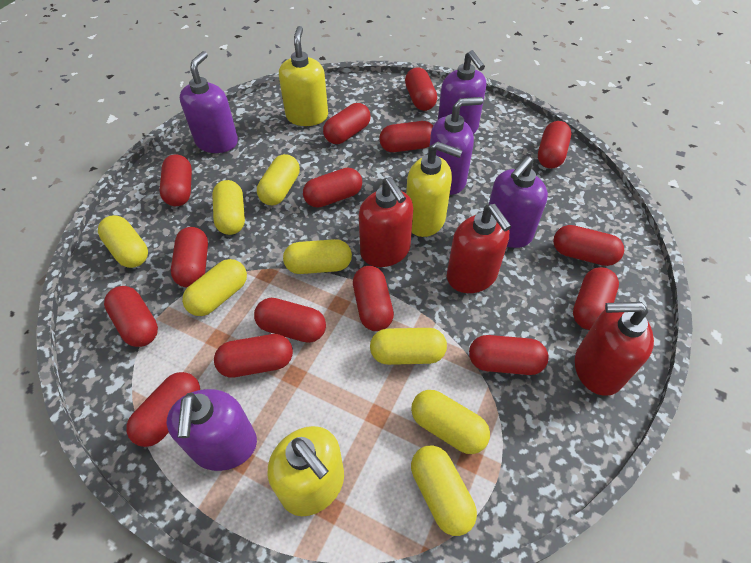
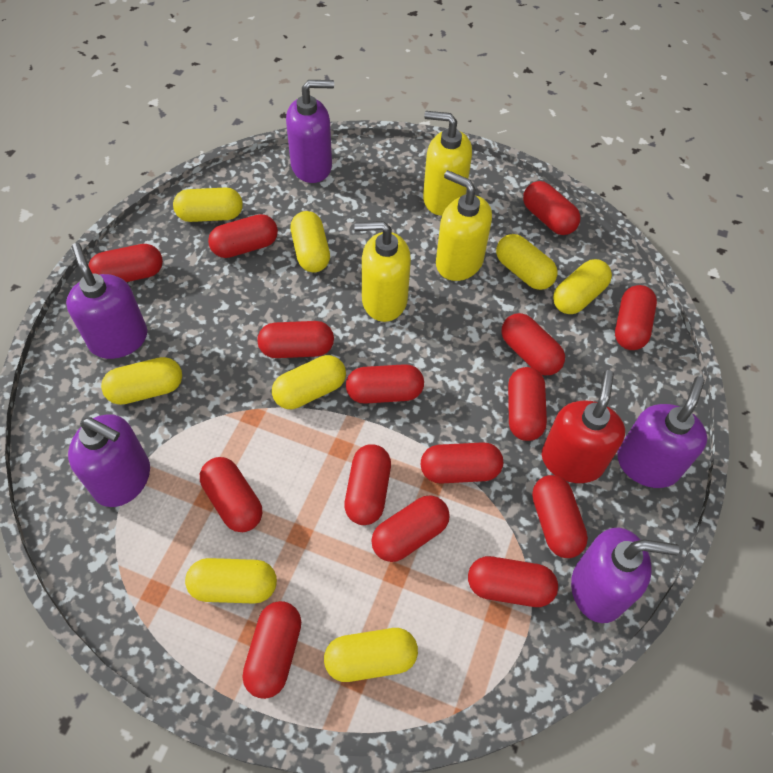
red soap dispenser: [359,177,413,267] [447,204,512,293] [575,302,654,396] = 3 -> [542,370,625,483] = 1

